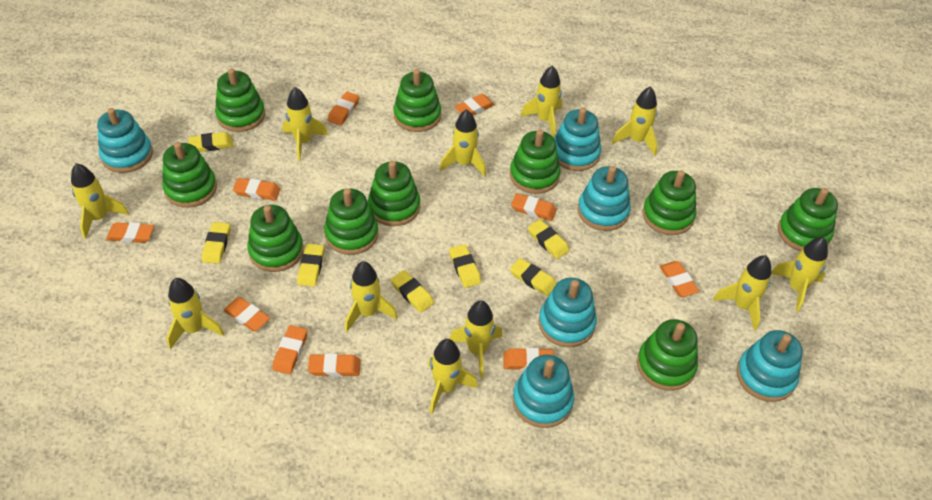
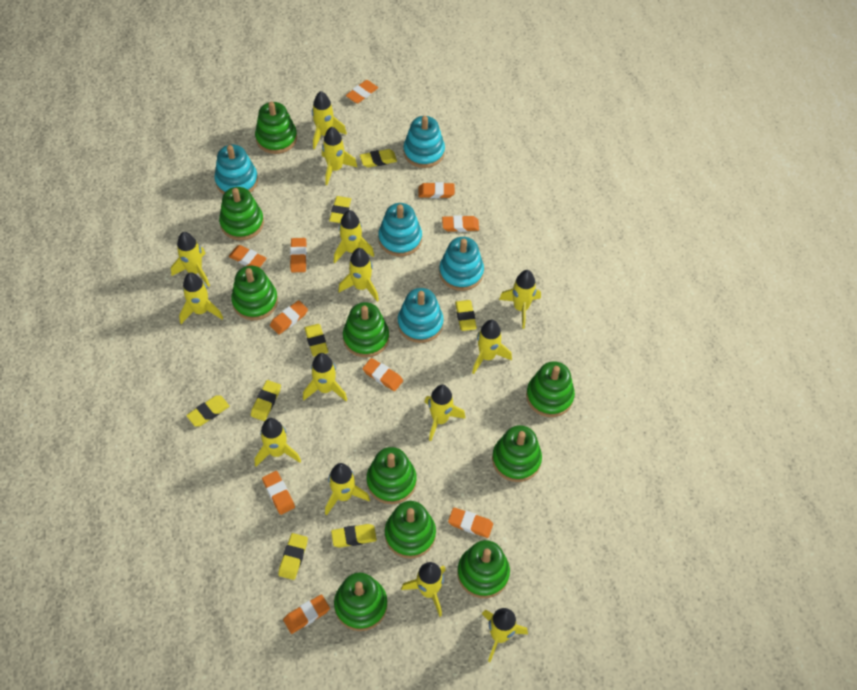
turquoise stacking toy: [97,108,153,173] [513,355,574,428] [538,278,597,347] [554,108,602,171] [578,166,631,231] [736,330,803,402] = 6 -> [214,145,258,194] [378,203,422,256] [398,288,444,343] [403,116,445,168] [439,237,484,291] = 5
yellow eraser: [188,132,233,152] [202,222,230,264] [297,244,324,287] [391,270,434,313] [449,244,481,288] [510,258,557,296] [528,219,570,259] = 7 -> [186,395,230,426] [251,380,281,421] [278,533,308,580] [304,324,328,356] [329,196,351,223] [331,524,377,548] [360,149,397,168] [455,300,477,331] = 8
yellow rocket: [71,163,129,239] [167,278,224,349] [282,87,328,161] [345,261,397,332] [428,339,478,414] [440,109,486,177] [449,300,503,378] [520,66,562,138] [612,86,658,156] [713,255,771,331] [771,237,828,312] = 11 -> [171,232,210,287] [179,273,223,324] [255,418,301,466] [303,353,347,401] [312,91,347,149] [322,127,357,185] [325,463,370,515] [334,210,374,263] [338,248,379,302] [401,562,446,617] [425,385,466,441] [472,320,512,374] [482,608,528,662] [499,270,541,329] = 14

